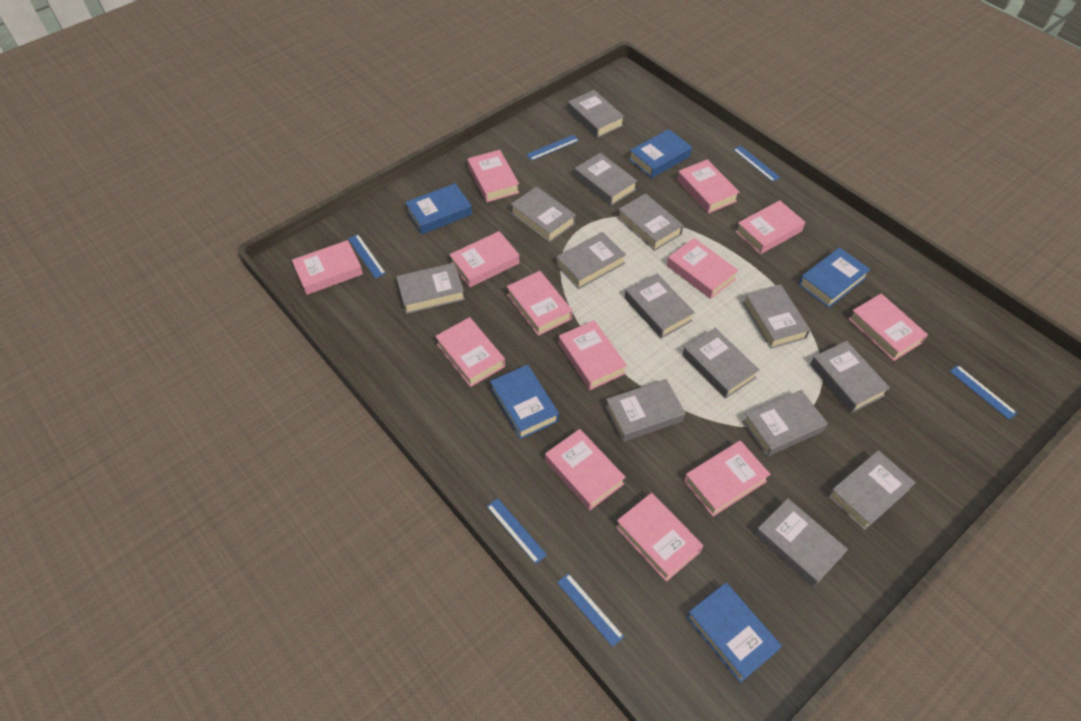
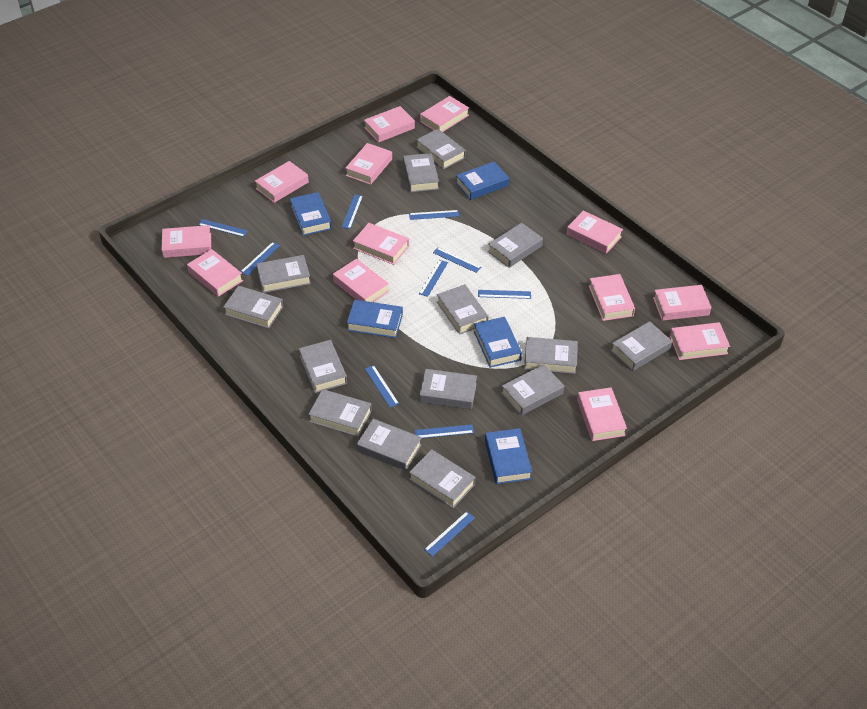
blue ruler: [348,234,386,278] [487,498,547,564] [526,135,579,161] [557,573,624,647] [733,145,780,182] [950,365,1017,420] = 6 -> [198,219,248,237] [240,242,280,276] [342,195,363,229] [365,365,399,408] [409,210,459,220] [415,424,474,438] [419,260,448,297] [424,511,475,557] [433,247,481,273] [478,290,531,299] = 10

